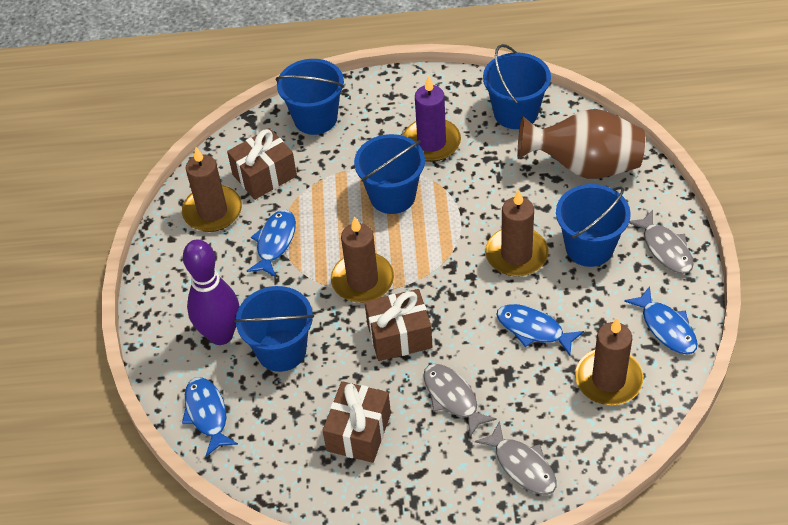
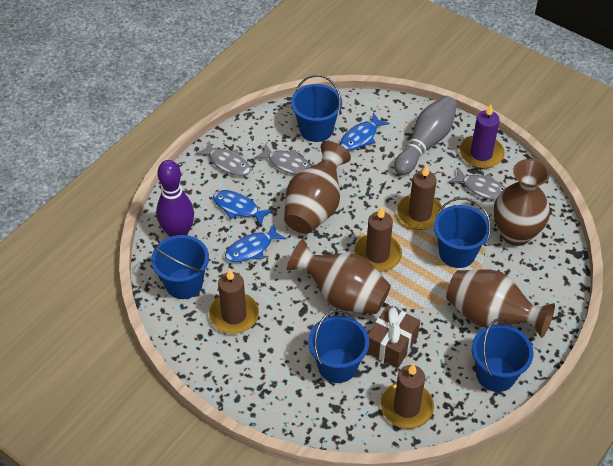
blue fish: [182,377,238,456] [247,210,296,277] [496,304,584,356] [624,286,698,355] = 4 -> [213,190,273,226] [225,223,286,262] [340,113,390,151] = 3
brown gift: [227,128,297,200] [322,381,391,463] [365,289,432,361] = 3 -> [367,305,420,369] = 1
brown vase: [518,109,645,179] = 1 -> [284,141,351,234] [287,239,391,314] [446,269,555,338] [494,159,550,246] = 4
grey bowling pin: none = 0 -> [394,96,457,175] = 1

